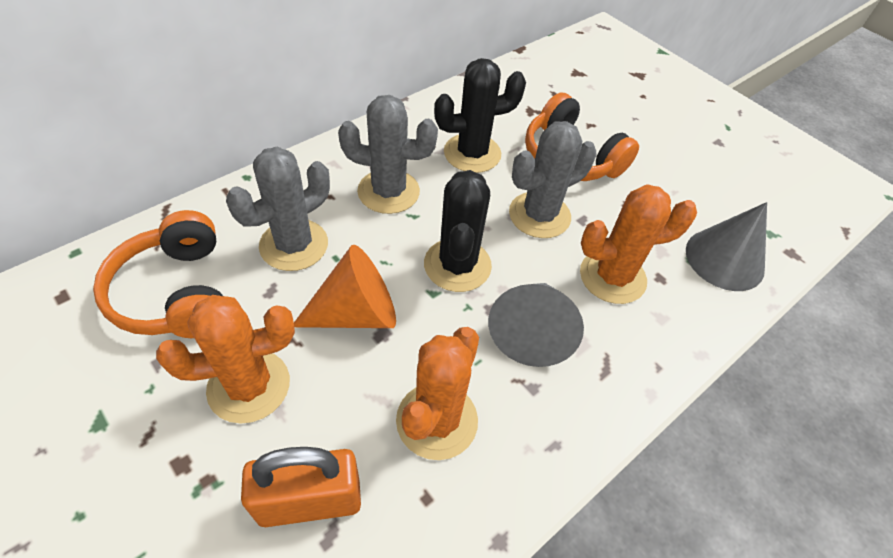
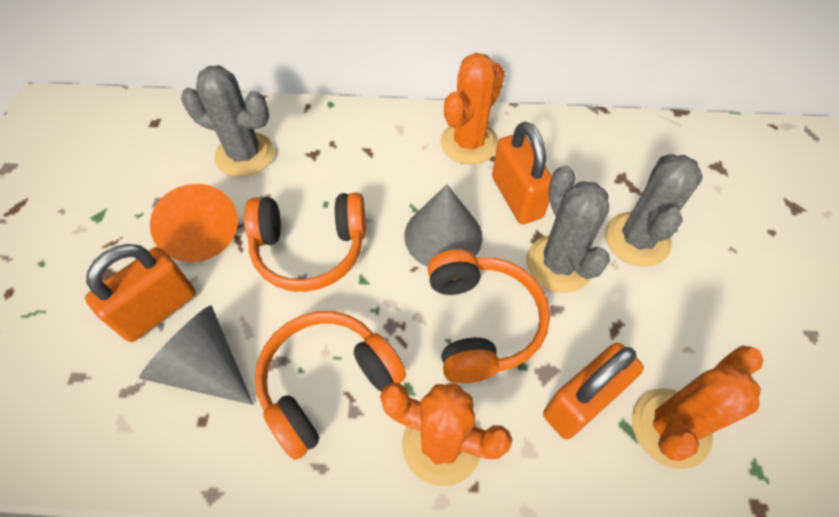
black cactus: [424,170,492,292] [434,58,526,173] = 2 -> none = 0
orange headphones: [93,210,223,338] [525,93,639,181] = 2 -> [244,193,366,292] [255,311,406,460] [427,249,550,383] = 3
orange padlock: [241,447,361,527] = 1 -> [85,244,196,342] [492,122,552,224] [543,343,644,439] = 3

